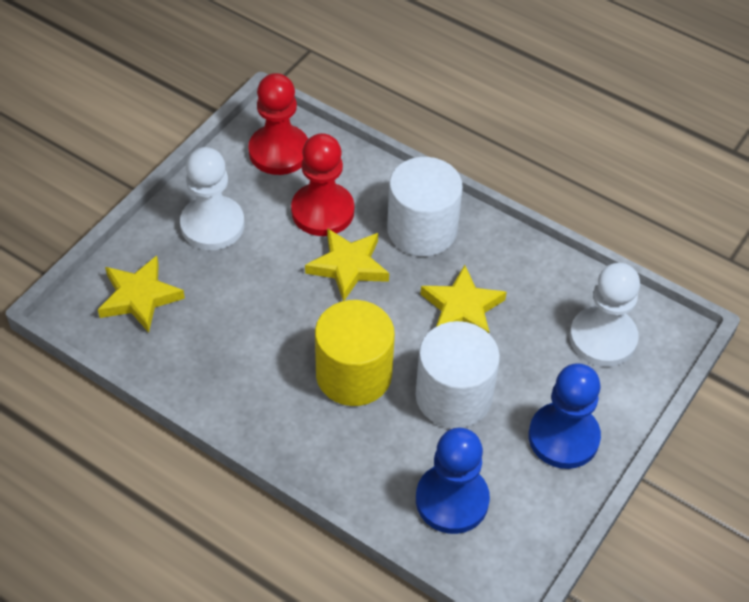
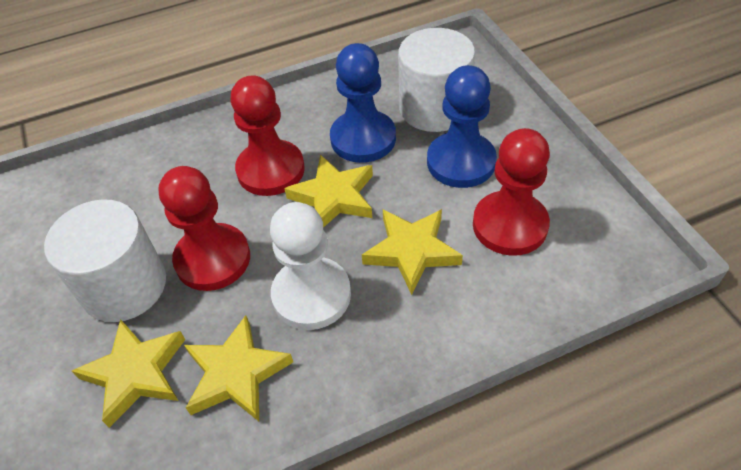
red pawn: [248,73,308,175] [291,133,354,236] = 2 -> [159,166,250,291] [230,76,305,196] [473,128,550,256] = 3
white pawn: [180,147,244,250] [570,263,640,367] = 2 -> [270,202,351,330] = 1
yellow cylinder: [315,300,395,406] = 1 -> none = 0
yellow star: [98,256,185,333] [305,228,389,301] [420,265,507,333] = 3 -> [72,319,185,428] [184,315,293,421] [284,155,373,228] [362,209,463,295] = 4

